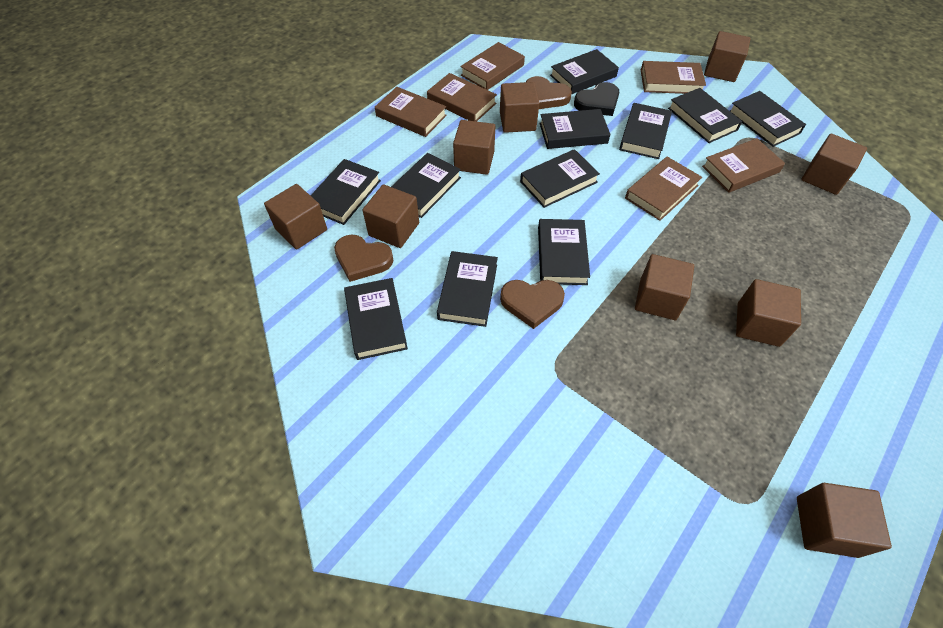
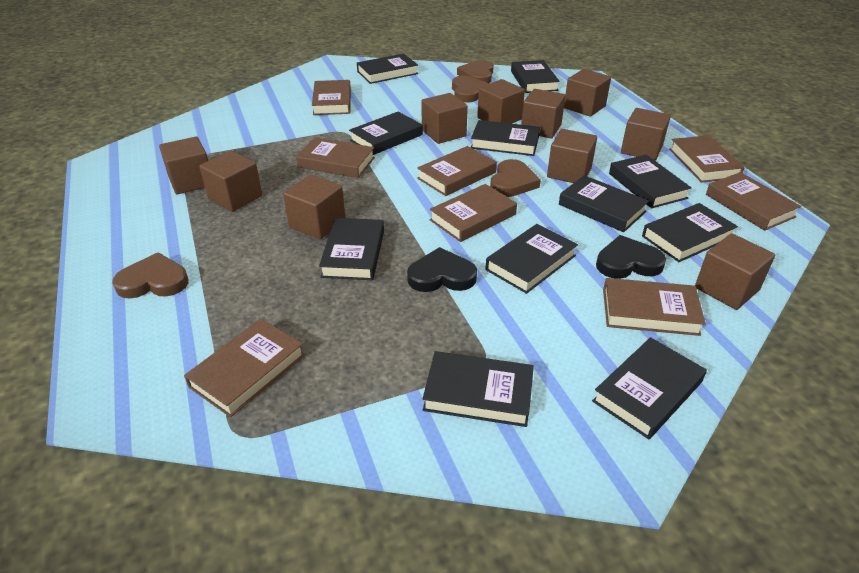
black heart: [574,82,620,116] = 1 -> [407,247,477,292] [596,235,666,279] = 2
brown book: [375,87,447,137] [427,73,497,122] [460,42,525,90] [625,157,702,221] [641,61,706,94] [702,138,785,193] = 6 -> [184,319,305,417] [296,137,375,178] [312,80,351,115] [417,146,497,196] [430,184,517,242] [603,278,706,336] [669,135,744,183] [706,172,801,231] = 8
brown cube: [264,184,327,249] [363,184,419,248] [453,120,495,175] [500,82,539,133] [635,254,694,320] [704,31,751,82] [736,279,801,347] [797,483,892,558] [801,134,867,195] = 9 -> [159,136,208,194] [199,151,262,212] [283,174,345,239] [421,93,468,144] [477,79,525,124] [521,89,566,138] [547,129,597,183] [564,69,611,117] [621,108,671,161] [695,233,775,310] = 10
brown heart: [334,235,393,282] [500,280,565,329] [526,76,572,109] = 3 -> [112,252,189,298] [452,76,489,103] [457,60,494,83] [490,159,541,197] = 4

